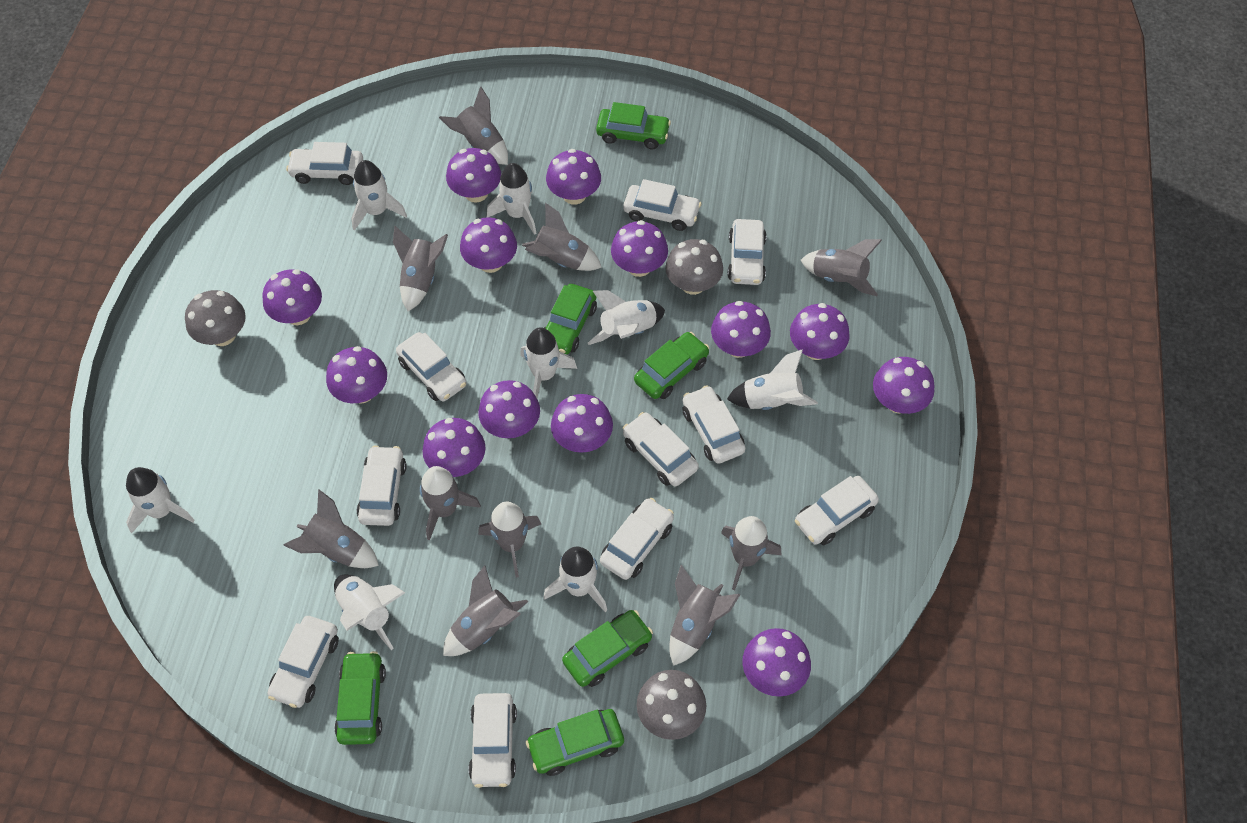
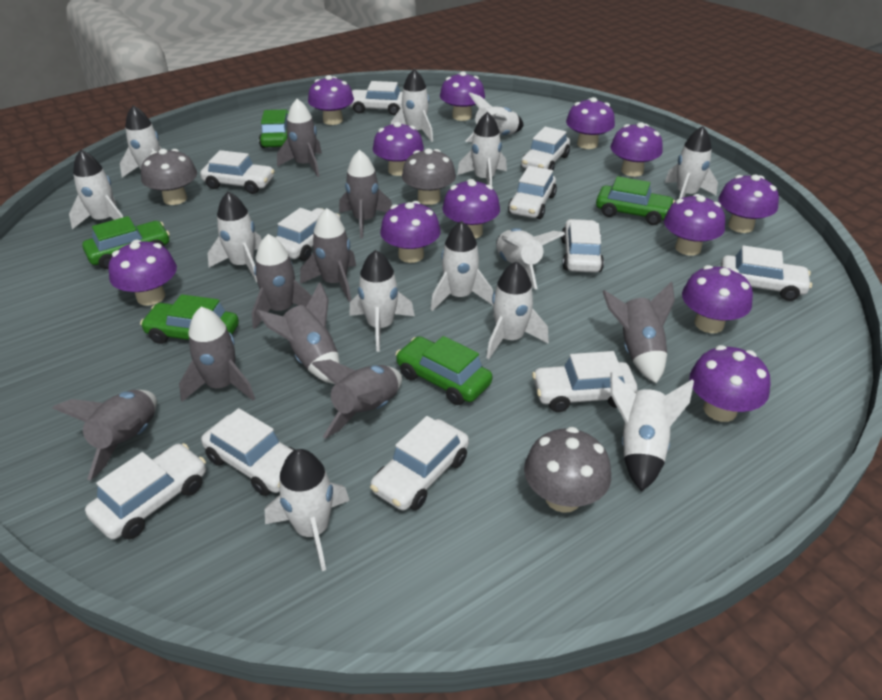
green car: [334,651,386,745] [526,709,624,776] [544,284,597,355] [562,610,653,687] [596,102,671,149] [634,332,709,399] = 6 -> [82,216,170,269] [140,294,239,344] [259,110,289,148] [396,336,493,405] [596,176,675,225] = 5
grey rocket: [283,490,379,568] [393,226,448,311] [420,466,481,540] [439,86,508,165] [443,565,528,656] [478,502,541,578] [522,203,602,271] [669,565,740,666] [721,516,782,590] [801,239,882,296] = 10 -> [53,390,157,481] [179,307,255,402] [252,234,312,329] [256,282,340,384] [277,99,322,177] [300,208,356,302] [312,360,402,439] [339,150,392,238] [602,281,675,383] = 9
purple mushroom: [262,269,322,325] [326,346,387,404] [422,418,486,477] [446,148,501,203] [460,217,517,273] [478,380,540,438] [546,149,601,204] [551,394,613,453] [611,220,668,277] [711,301,771,358] [742,628,811,697] [790,303,850,360] [873,357,934,414] = 13 -> [108,240,177,306] [308,75,354,125] [373,122,424,176] [380,201,441,263] [440,71,485,121] [442,179,500,238] [566,97,615,149] [611,122,663,177] [664,194,725,256] [682,265,753,333] [690,345,770,422] [718,174,779,233] = 12
white rocket: [126,467,194,534] [334,575,405,650] [351,160,407,230] [487,163,537,235] [520,327,577,398] [544,547,607,612] [588,290,665,345] [727,349,818,410] = 8 -> [69,150,123,229] [120,105,162,177] [208,192,262,282] [265,449,350,571] [349,250,415,352] [391,69,433,142] [431,221,493,311] [457,112,507,186] [466,92,523,142] [486,261,549,359] [496,228,565,289] [610,372,694,491] [665,126,718,199] = 13

